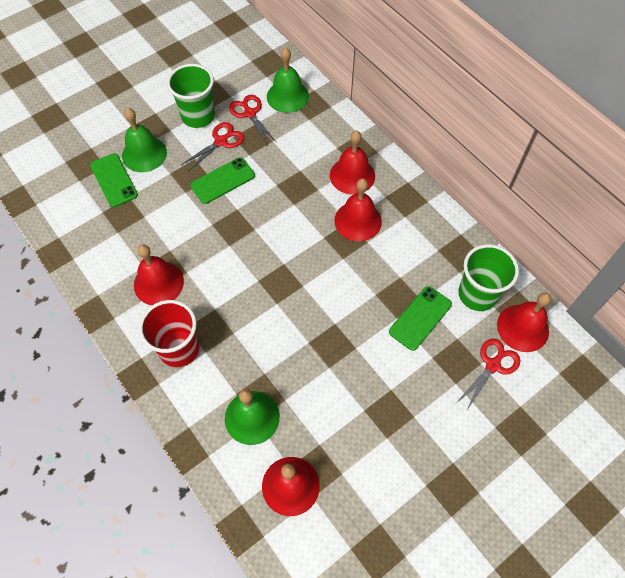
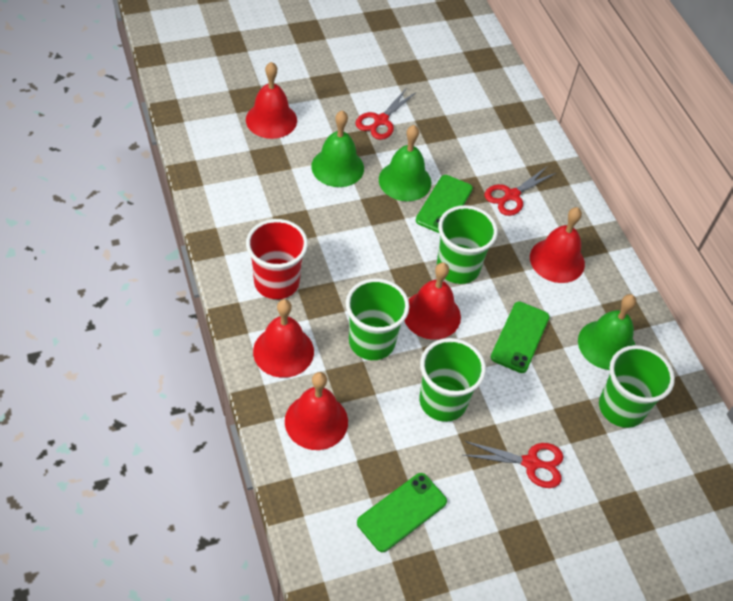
green cup: [167,64,215,128] [458,244,519,311] = 2 -> [346,278,409,360] [419,338,486,422] [437,205,498,284] [599,345,675,428] = 4

